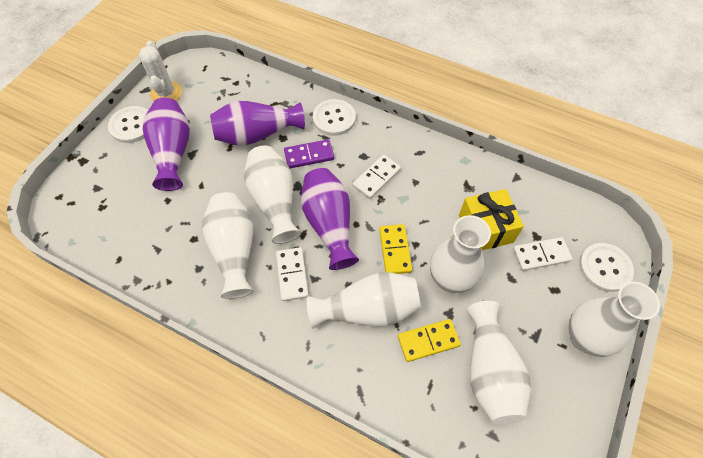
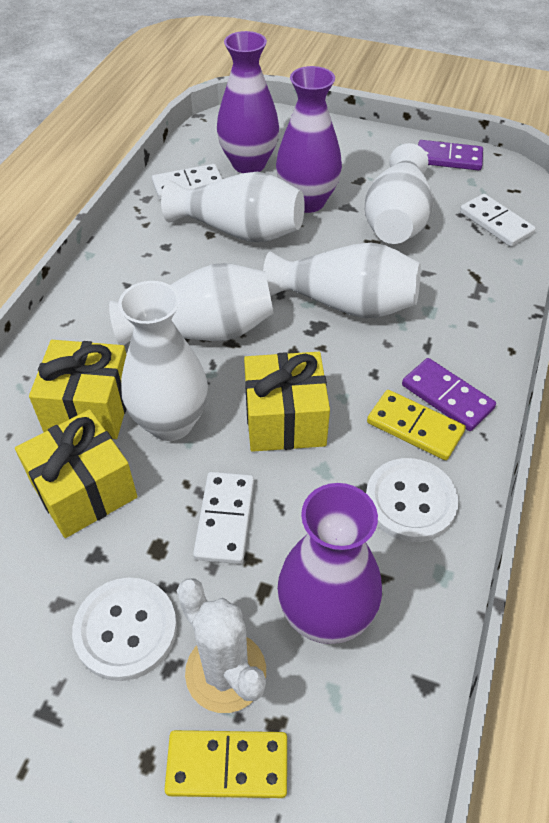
purple domino: [284,139,334,168] = 1 -> [402,358,496,431] [418,140,483,171] = 2
white button: [108,106,148,143] [313,99,356,136] [579,243,634,292] = 3 -> [72,578,177,681] [366,458,459,542] = 2
white vase: [202,192,253,299] [244,145,301,244] [307,272,421,329] [430,215,491,293] [466,301,531,425] [569,282,660,357] = 6 -> [109,263,274,345] [118,281,208,441] [161,172,305,242] [263,243,421,318] [365,143,433,244] = 5
yellow gift: [459,189,524,250] = 1 -> [15,409,138,538] [29,340,126,439] [244,352,330,452] = 3

